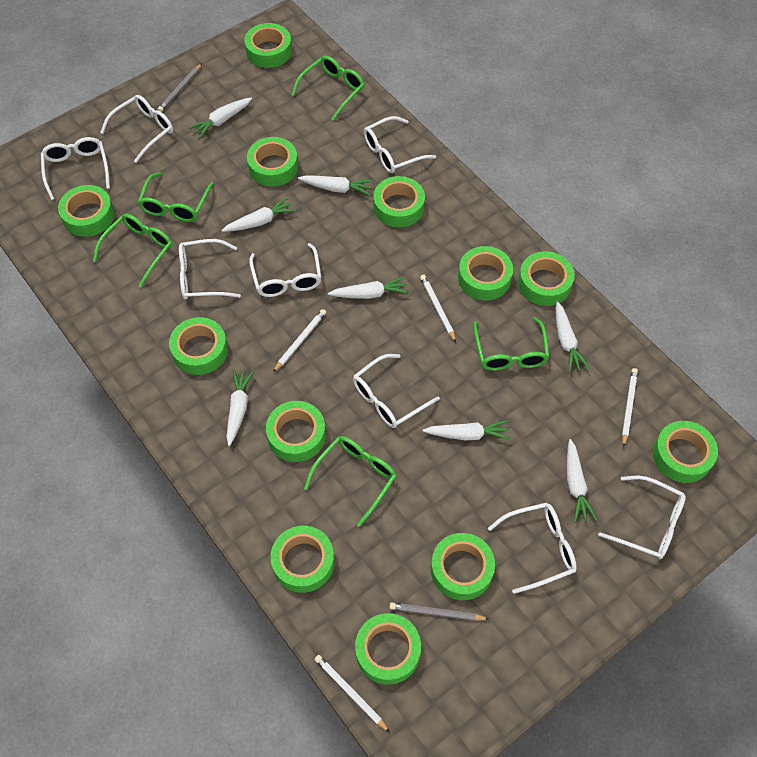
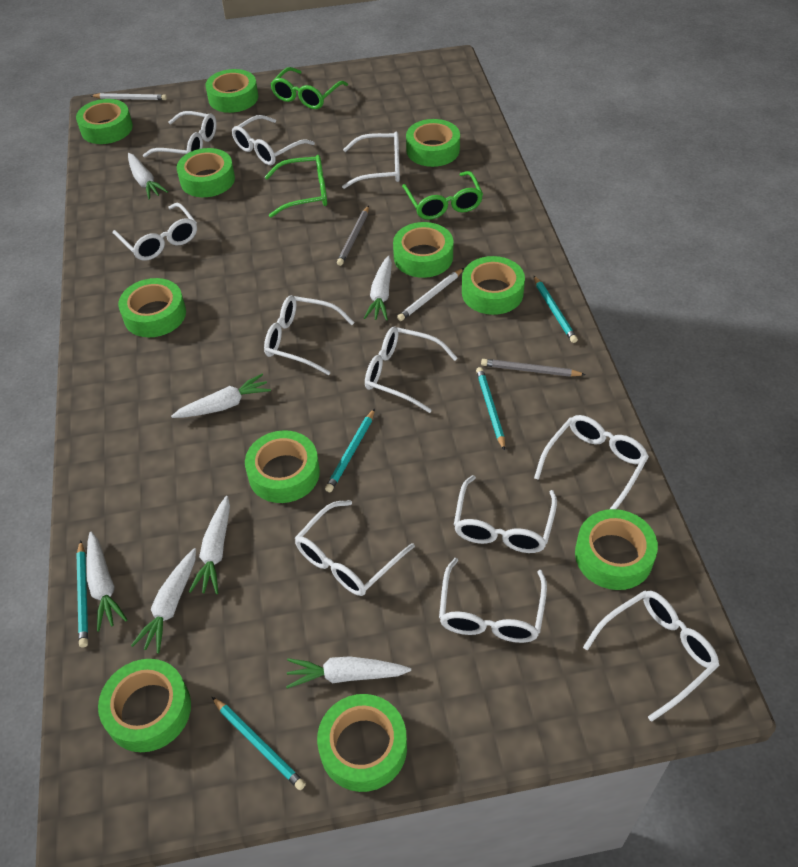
green glasses: [93,214,173,287] [138,172,214,222] [292,56,364,121] [304,436,396,527] [474,317,550,371] = 5 -> [265,155,327,218] [271,67,348,109] [402,171,483,220] = 3
green tape: [58,185,115,237] [169,317,228,375] [244,23,292,68] [247,137,298,187] [266,401,326,462] [270,526,334,593] [355,613,421,685] [373,176,425,228] [431,533,495,600] [458,246,513,300] [518,251,575,306] [653,421,718,483] = 12 -> [76,99,133,144] [98,659,191,752] [118,278,186,337] [177,148,235,197] [205,69,258,113] [245,430,320,503] [317,694,407,792] [393,222,454,278] [406,119,460,167] [462,256,525,315] [575,509,658,590] = 11
turquoise pencil: none = 0 -> [76,540,88,648] [212,697,306,790] [325,409,375,492] [476,367,505,451] [534,276,578,343] = 5
white carrot: [189,97,252,138] [222,197,296,232] [226,369,254,446] [298,175,373,195] [328,277,408,299] [423,420,510,440] [556,301,590,372] [567,439,597,523] = 8 -> [86,532,127,631] [128,153,168,200] [131,548,196,654] [171,374,271,418] [189,496,230,594] [286,656,411,688] [364,256,392,321] = 7
white glasses: [41,137,110,200] [100,95,173,163] [179,239,241,300] [249,243,322,297] [353,354,440,428] [364,116,436,173] [488,503,577,594] [598,476,686,559] = 8 -> [113,203,197,261] [143,111,217,157] [232,115,315,165] [264,295,355,375] [295,500,415,596] [342,132,400,189] [365,327,457,413] [439,558,547,643] [454,475,557,553] [534,415,649,509] [583,590,720,722] = 11
white pencil: [273,309,326,372] [315,655,390,732] [420,275,456,342] [622,368,638,447] = 4 -> [91,93,167,100] [397,268,464,321] = 2

